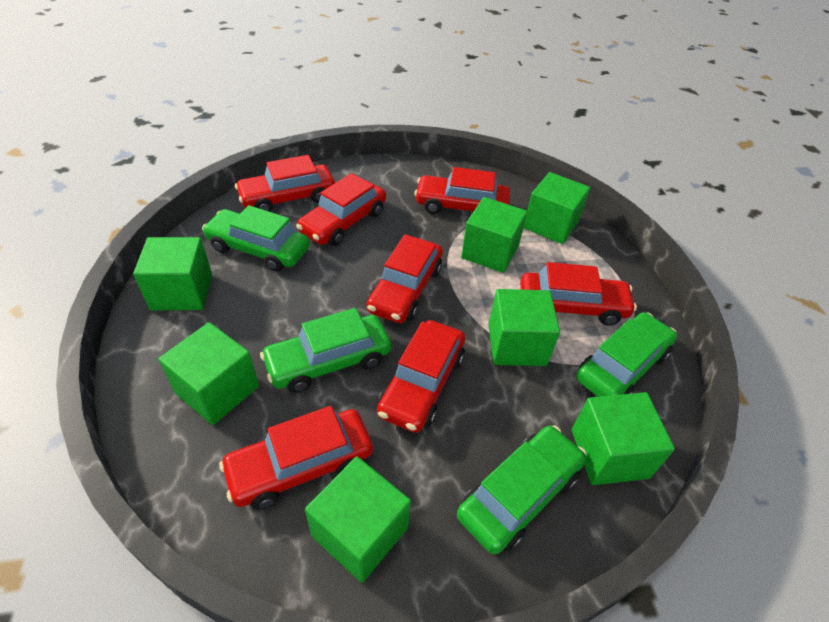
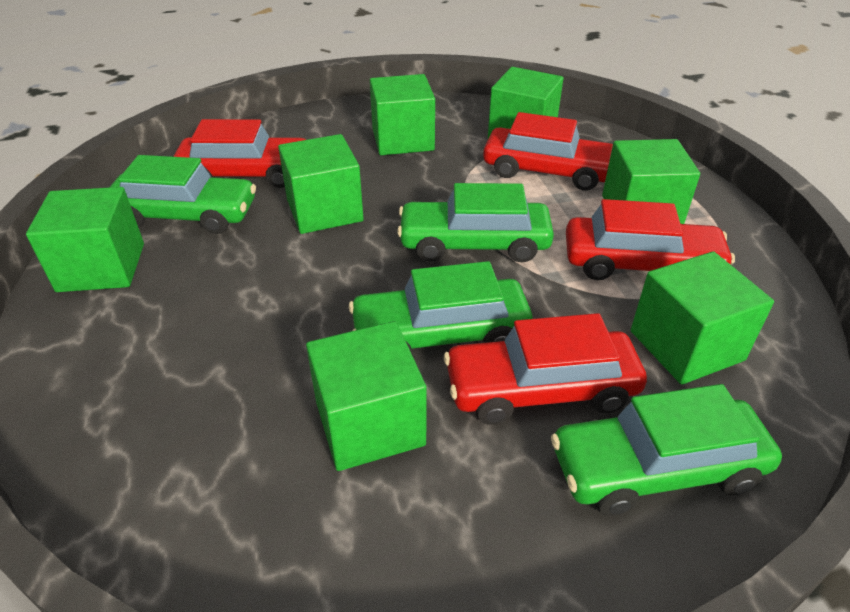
red car: [219,406,373,510] [235,155,335,212] [296,173,386,246] [367,234,443,323] [377,320,465,433] [414,167,510,214] [520,262,637,326] = 7 -> [173,119,306,188] [444,313,647,425] [483,112,613,191] [566,199,735,280] = 4

